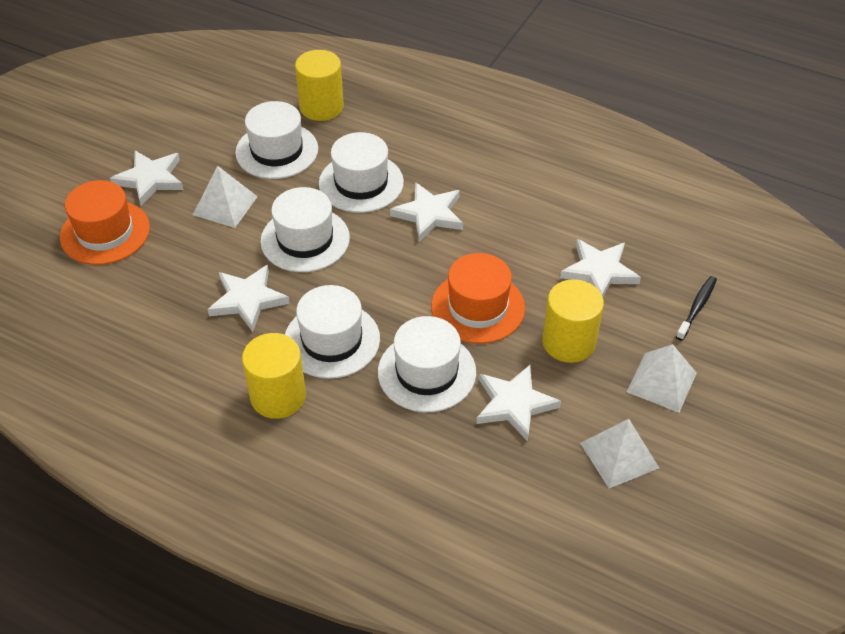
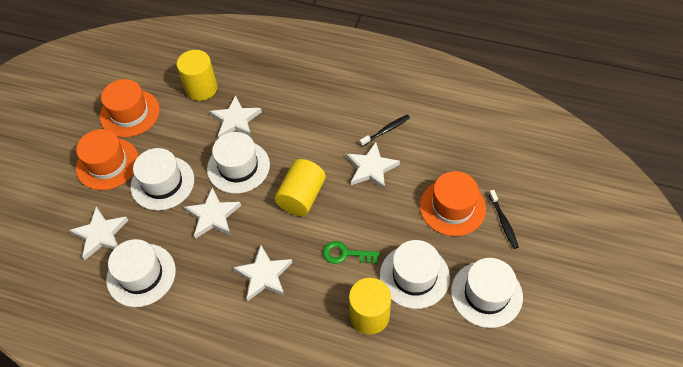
black toothbrush: [676,276,717,340] = 1 -> [360,114,410,147] [489,190,519,249] = 2
green key: none = 0 -> [323,241,379,264] = 1
orange hat: [60,180,150,265] [431,253,525,344] = 2 -> [76,129,138,190] [100,79,160,137] [420,171,486,236] = 3
white pyramid: [193,166,258,228] [580,419,659,488] [627,344,697,413] = 3 -> none = 0

